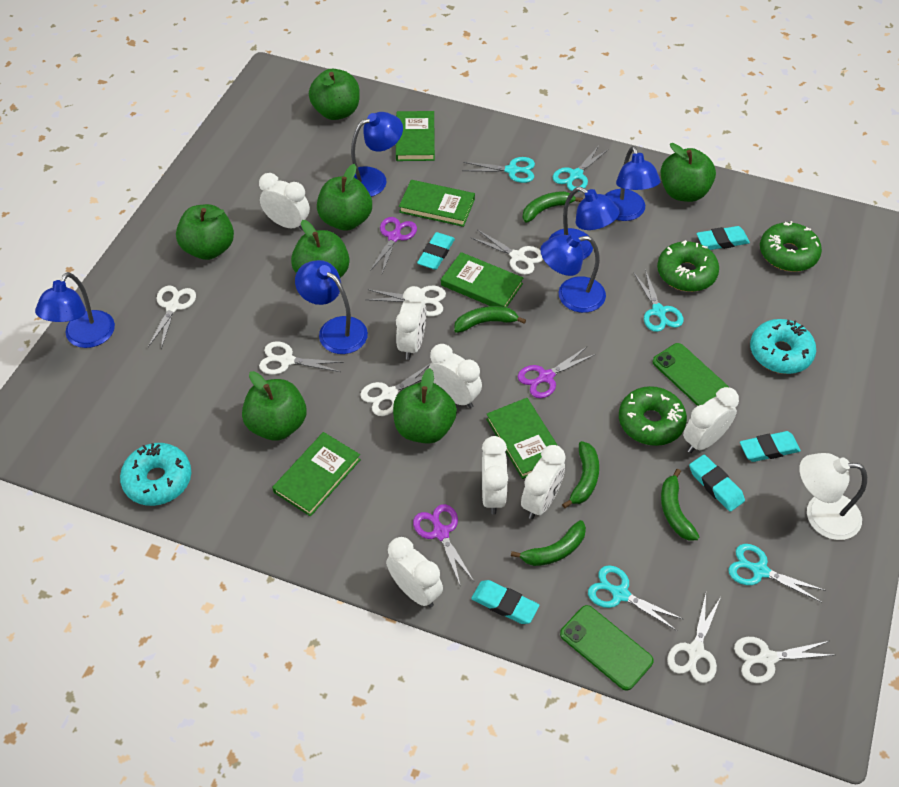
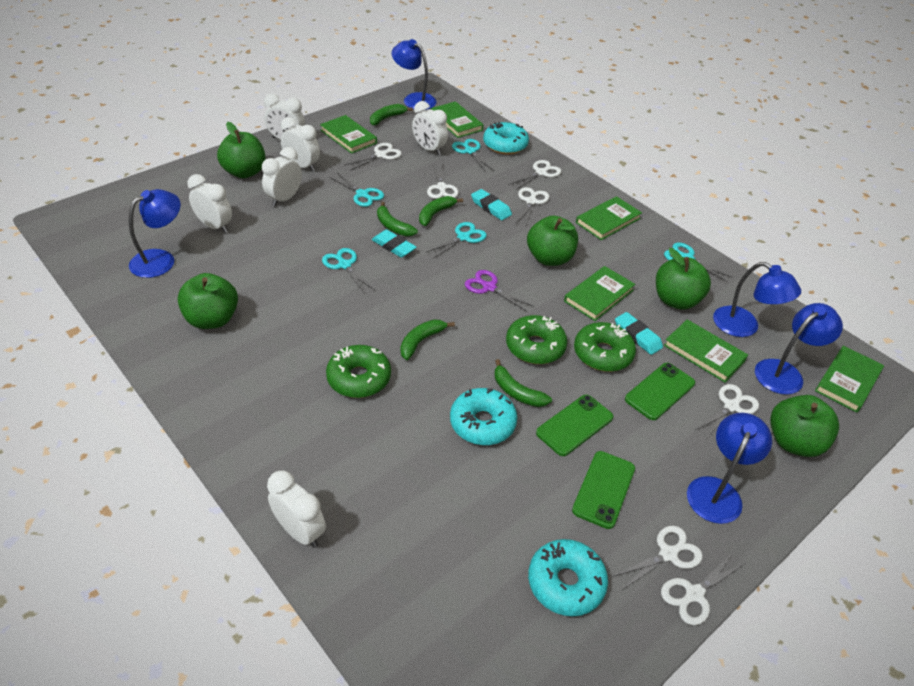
blue lamp: [35,272,115,348] [295,260,368,354] [351,112,403,197] [540,233,606,313] [549,187,620,260] [605,146,660,221] = 6 -> [129,189,181,278] [392,39,436,110] [687,413,772,524] [713,262,801,337] [755,303,843,395] = 5
green apple: [176,204,234,260] [242,371,307,441] [291,220,350,278] [309,69,360,120] [317,164,372,231] [393,368,457,444] [660,143,716,202] = 7 -> [178,273,238,329] [217,122,266,178] [527,216,578,266] [656,248,711,309] [770,395,839,457] = 5
green book: [272,432,361,517] [396,111,435,161] [399,180,475,227] [441,252,523,307] [486,398,558,479] = 5 -> [320,115,377,154] [431,101,484,138] [564,266,635,321] [576,196,642,240] [664,319,748,383] [815,346,884,413] = 6
green phone: [560,605,654,691] [653,343,729,406] = 2 -> [536,395,613,456] [572,451,635,529] [625,363,695,420] = 3
purple scissors: [370,217,417,273] [413,504,474,587] [518,347,595,398] = 3 -> [465,270,534,312] = 1
turquoise donut: [120,443,191,506] [750,319,816,374] = 2 -> [450,388,517,445] [483,122,529,155] [528,539,608,616] = 3
turquoise eraser: [417,232,455,270] [471,580,539,624] [689,455,745,512] [696,226,750,250] [740,431,801,462] = 5 -> [372,229,417,258] [471,189,512,220] [615,312,663,355] = 3
white clock: [259,173,310,231] [386,537,443,608] [396,286,426,360] [428,344,482,408] [482,436,508,515] [521,445,566,519] [683,387,739,453] = 7 -> [187,174,232,233] [262,147,302,206] [264,94,305,140] [267,470,326,548] [281,117,320,171] [412,101,448,155] = 6
white lamp: [799,453,867,540] = 1 -> none = 0

